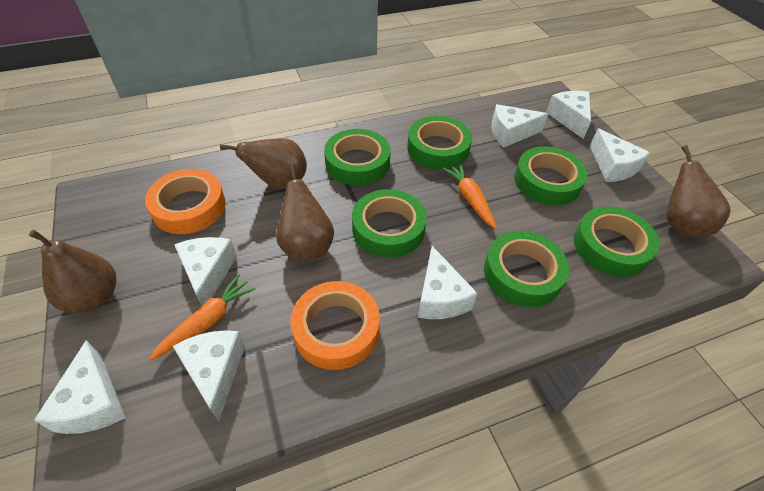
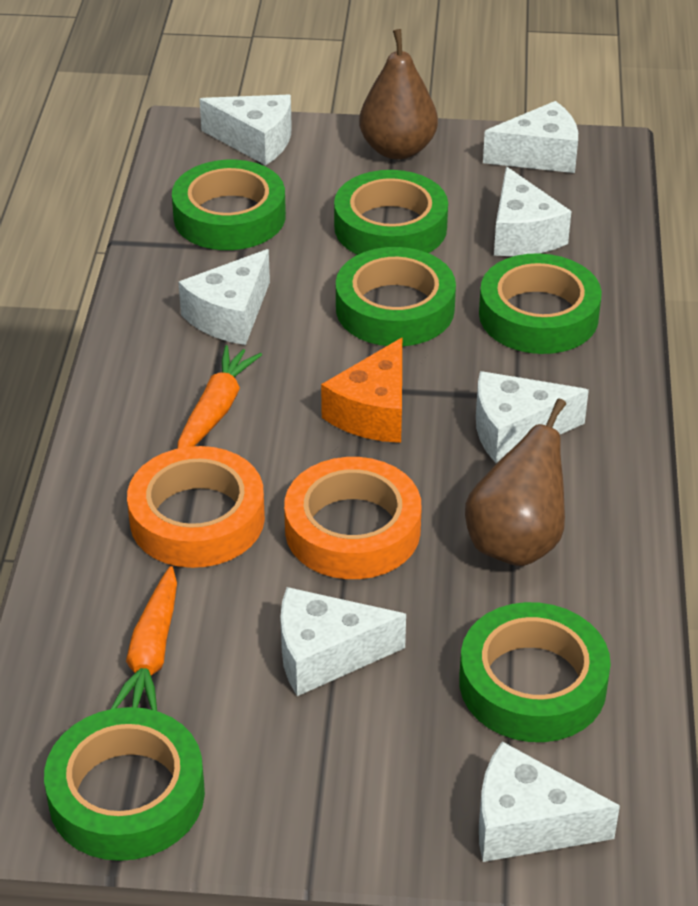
brown pear: [29,230,116,313] [220,138,307,189] [276,163,334,261] [666,145,731,237] = 4 -> [359,29,438,160] [465,399,566,566] = 2
orange cheese: none = 0 -> [321,338,402,443] = 1

